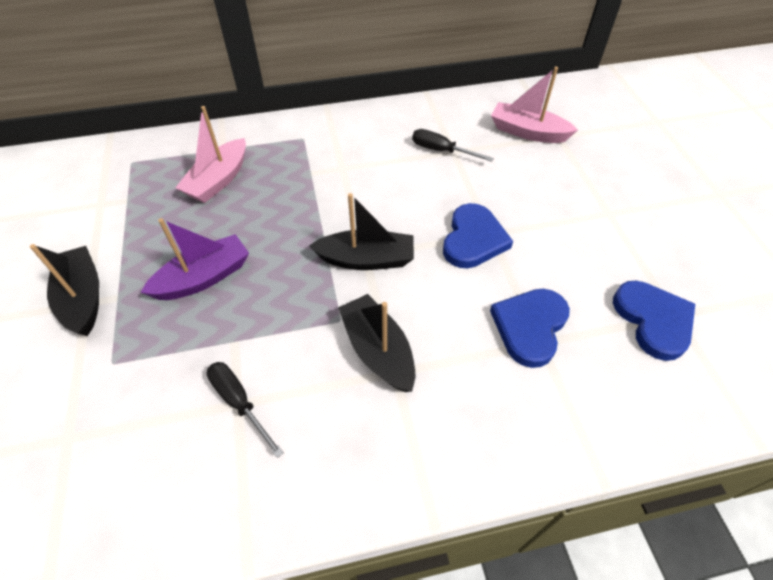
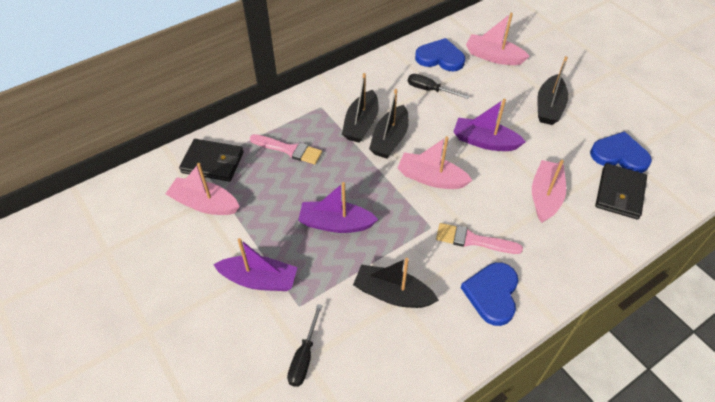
black boat: [30,244,99,336] [309,193,414,270] [338,294,416,392] = 3 -> [342,73,379,143] [353,258,439,308] [369,89,409,159] [537,56,568,125] = 4
black wallet: none = 0 -> [179,139,244,182] [595,163,647,220] = 2
pink boat: [175,106,246,203] [491,67,578,143] = 2 -> [166,163,240,215] [397,136,473,189] [466,13,530,65] [532,160,566,223] = 4
pink brush: none = 0 -> [250,134,322,164] [436,223,523,254] = 2
purple boat: [140,218,249,300] = 1 -> [213,238,298,291] [298,182,378,233] [453,98,526,151] = 3

